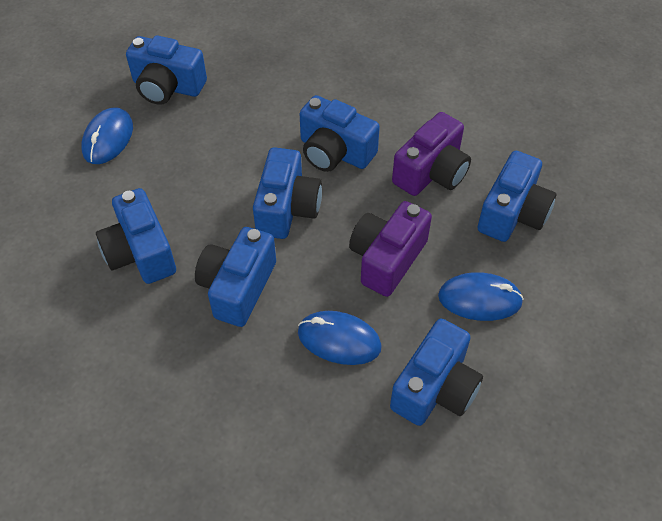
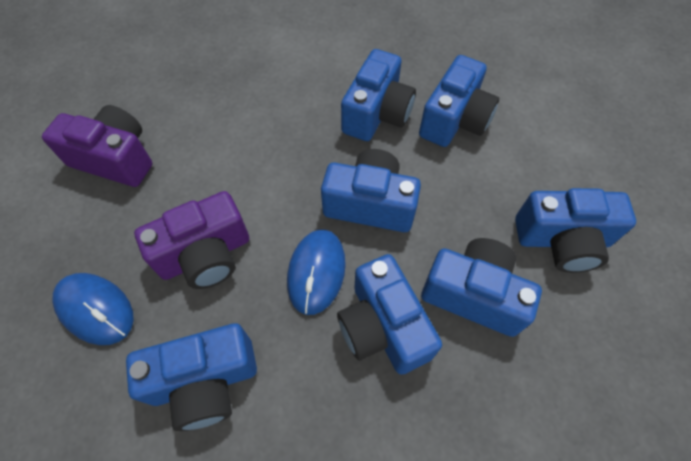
blue mouse: [81,107,133,164] [298,311,382,365] [438,272,524,321] = 3 -> [53,273,134,345] [287,229,346,315] = 2

